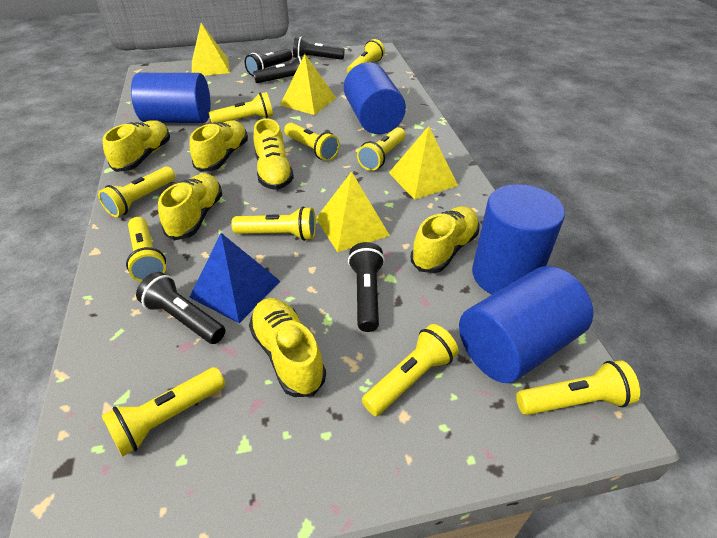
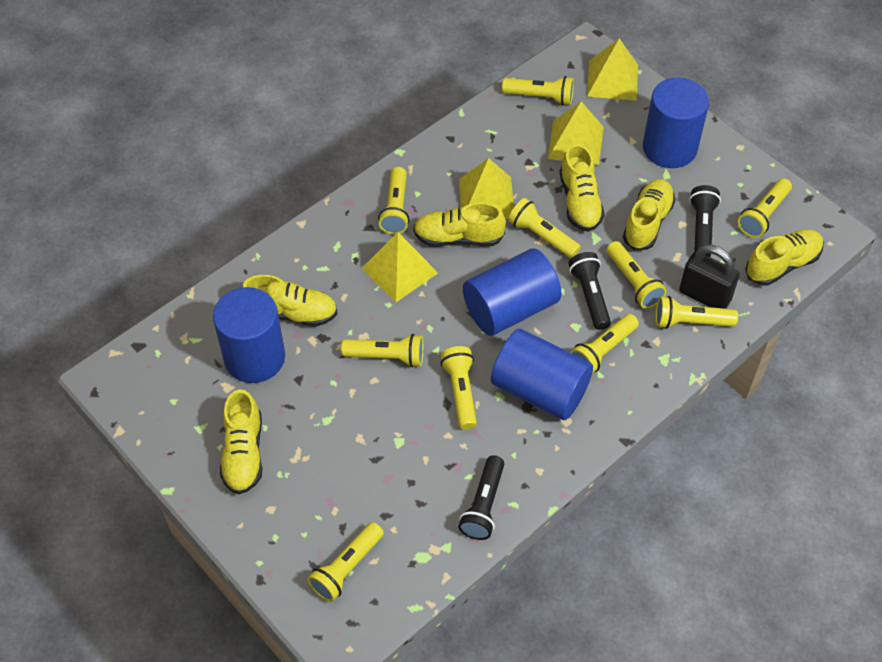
black flashlight: [136,272,225,344] [245,49,292,76] [253,56,303,83] [293,37,345,60] [348,242,385,332] = 5 -> [458,455,504,540] [569,252,611,330] [689,185,721,257] = 3
black padlock: none = 0 -> [679,245,740,309] = 1
blue pyramid: [189,233,280,323] = 1 -> none = 0

